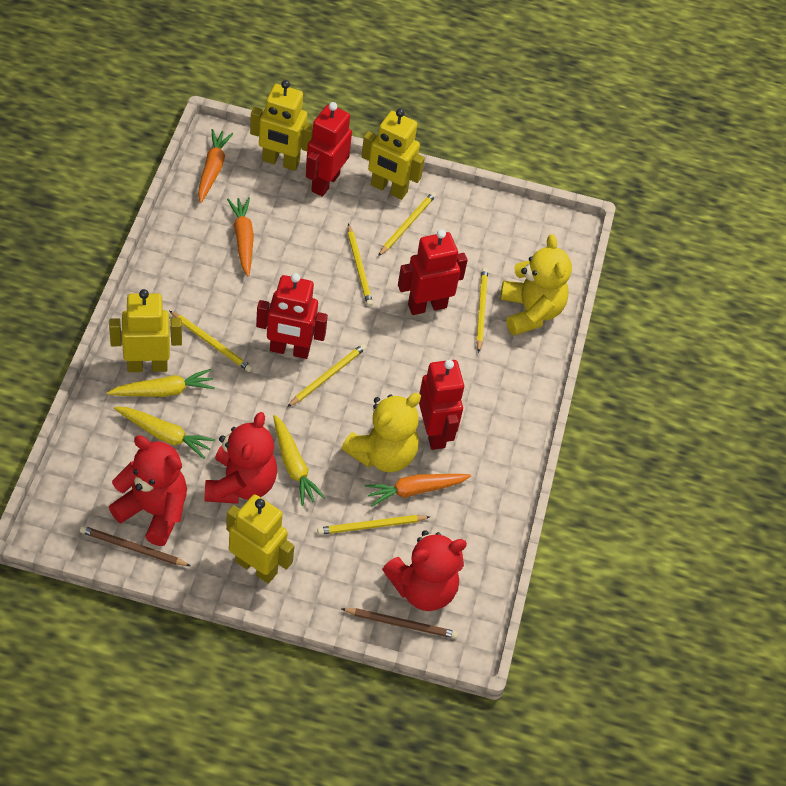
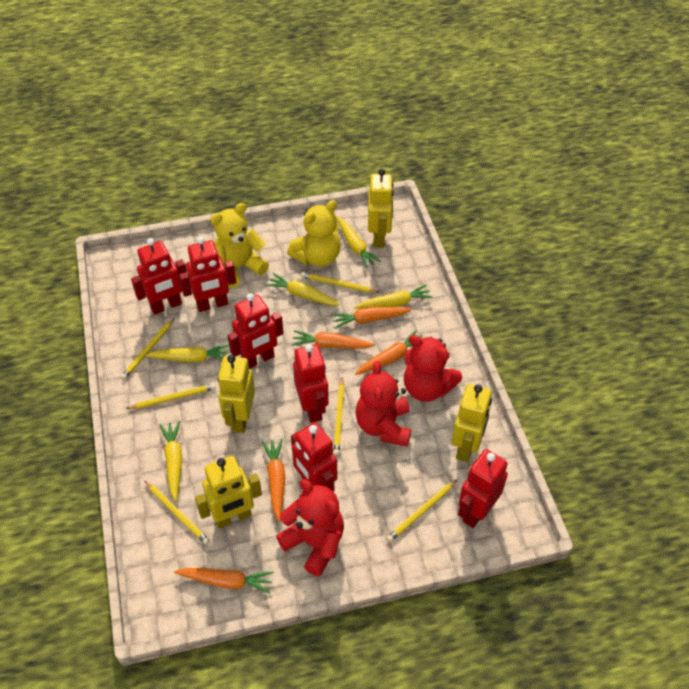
brown pencil: [80,526,190,566] [342,608,458,639] = 2 -> none = 0
orange carrot: [198,129,233,203] [227,197,254,276] [365,474,471,506] = 3 -> [174,568,274,594] [262,439,285,522] [292,330,375,349] [331,307,412,329] [355,330,423,375] = 5
red robot: [256,273,328,359] [306,102,352,197] [398,229,468,315] [419,360,465,450] = 4 -> [131,238,187,315] [179,237,236,312] [228,293,283,369] [291,422,337,492] [293,344,329,423] [458,449,508,528] = 6
yellow carrot: [107,369,215,397] [114,407,215,459] [273,415,325,506] = 3 -> [146,345,230,363] [160,421,182,502] [265,273,340,305] [337,217,381,268] [354,284,433,309] = 5

